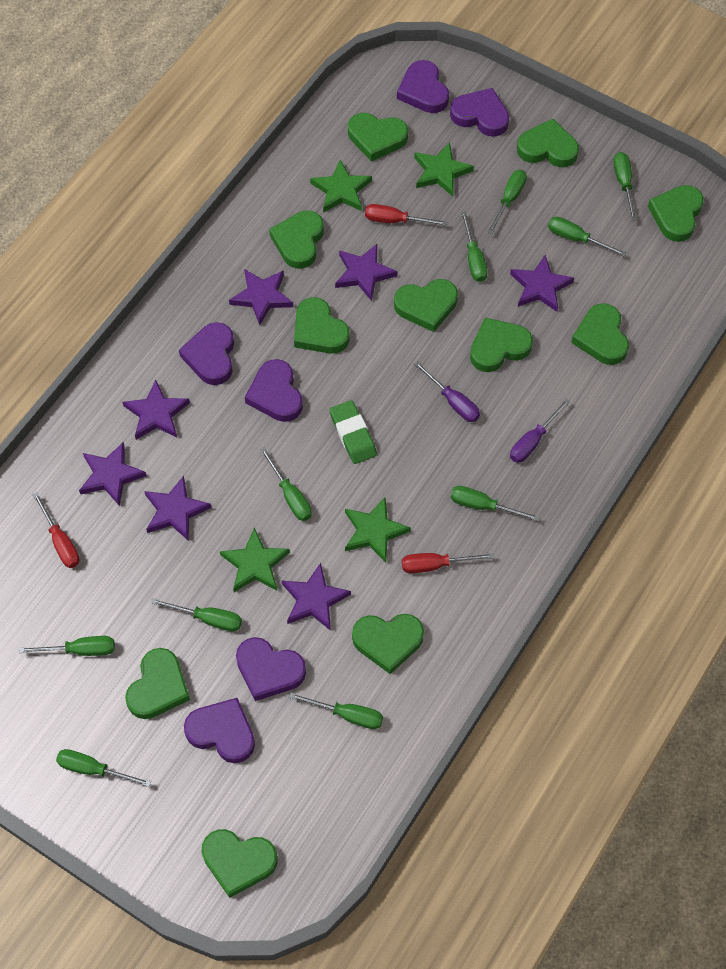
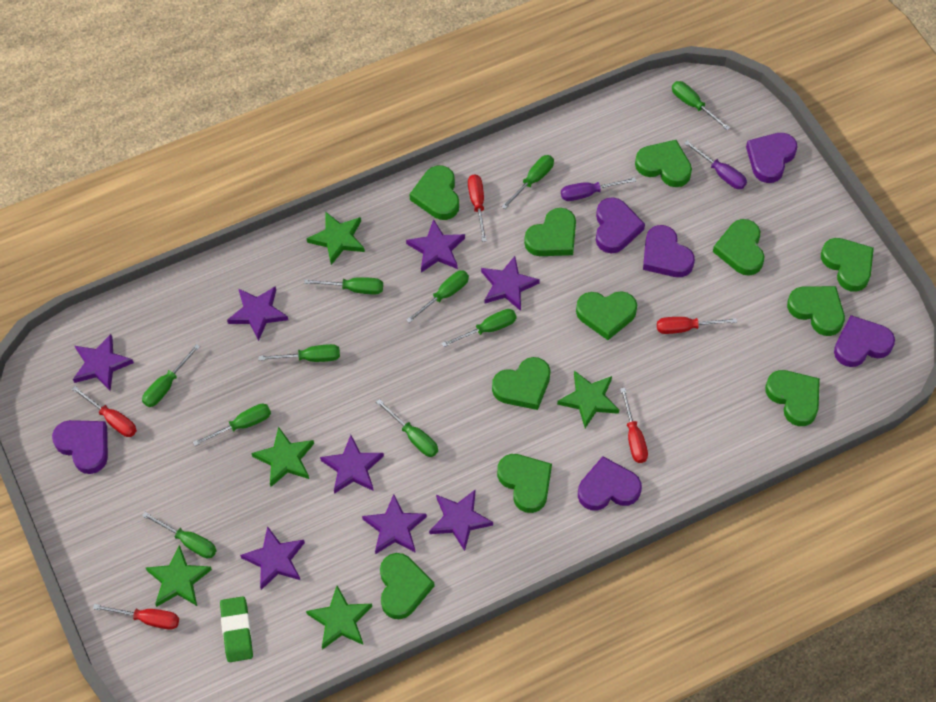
green star: [220,528,290,592] [310,160,372,213] [345,497,411,563] [414,142,474,196] = 4 -> [146,545,212,607] [251,426,314,487] [306,211,365,265] [306,586,372,650] [557,371,619,428] = 5
purple star: [79,442,147,506] [123,380,190,440] [144,476,211,541] [229,269,293,325] [281,563,351,631] [335,244,398,301] [510,255,574,312] = 7 -> [73,334,134,391] [227,286,288,341] [240,526,305,590] [320,435,384,494] [362,494,427,554] [406,219,465,272] [429,490,493,551] [481,256,540,311] = 8
red screwdriver: [32,492,79,568] [365,204,447,226] [402,553,494,573] = 3 -> [72,386,137,437] [93,604,179,630] [468,174,487,242] [620,388,648,463] [657,317,737,334] = 5

